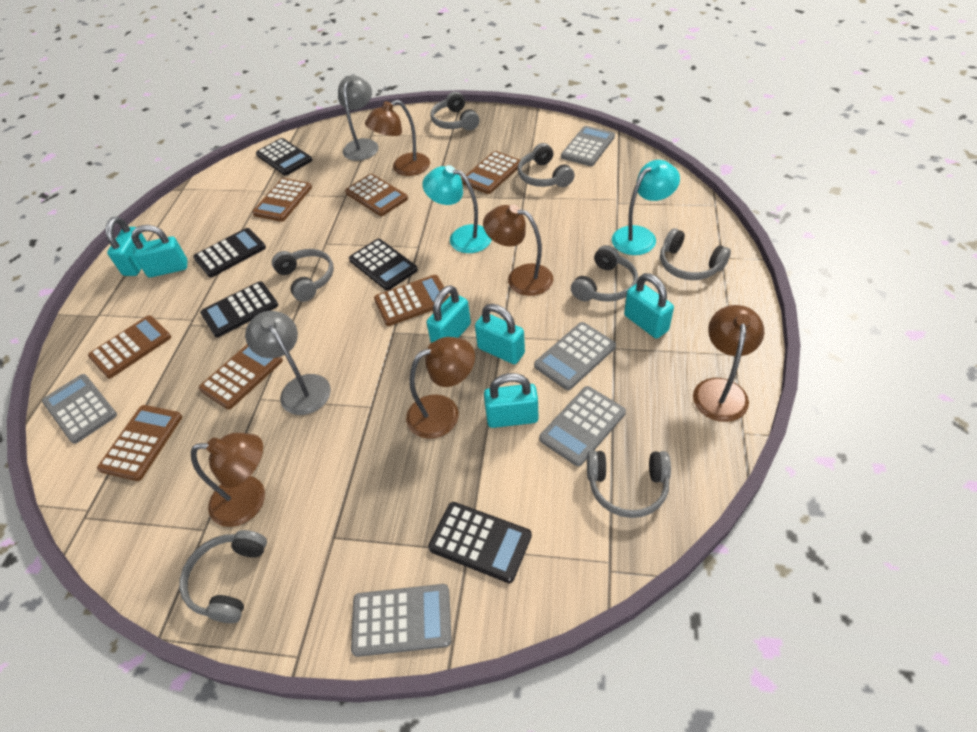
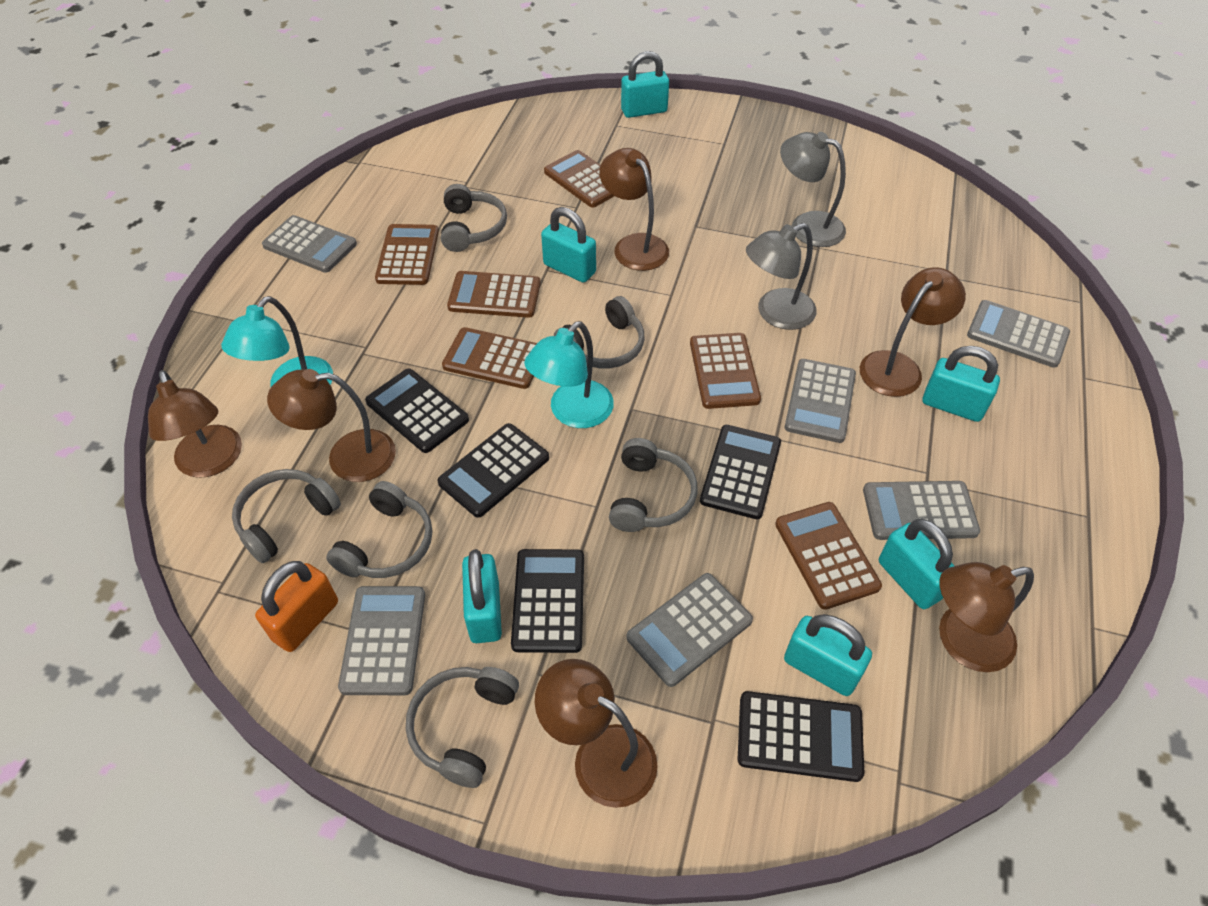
brown calculator: [88,316,171,378] [97,405,182,481] [199,345,283,409] [252,178,312,222] [345,174,408,216] [374,275,449,326] [461,151,520,194] = 7 -> [375,224,439,285] [442,327,537,389] [447,271,541,318] [544,150,614,208] [690,333,761,409] [775,502,882,610] = 6
brown lamp: [191,433,265,527] [365,100,430,176] [406,337,475,439] [483,205,553,296] [693,305,764,422] = 5 -> [148,370,242,478] [267,369,396,482] [535,659,658,808] [600,148,669,271] [860,267,966,397] [939,562,1034,672] = 6
grey calculator: [42,374,117,444] [351,584,452,657] [534,322,616,390] [539,386,626,466] [561,126,615,166] = 5 -> [262,215,357,273] [338,586,425,695] [626,573,753,687] [785,359,856,443] [863,481,980,540] [967,300,1070,368] = 6
grey headphones: [179,530,267,623] [272,249,334,302] [430,92,479,131] [518,143,575,187] [571,245,638,302] [587,450,671,518] [660,228,731,280] = 7 -> [232,469,341,563] [326,481,432,578] [406,667,519,788] [441,184,507,252] [554,296,645,369] [609,438,698,532] = 6
orange padlock: none = 0 -> [255,561,338,652] = 1

